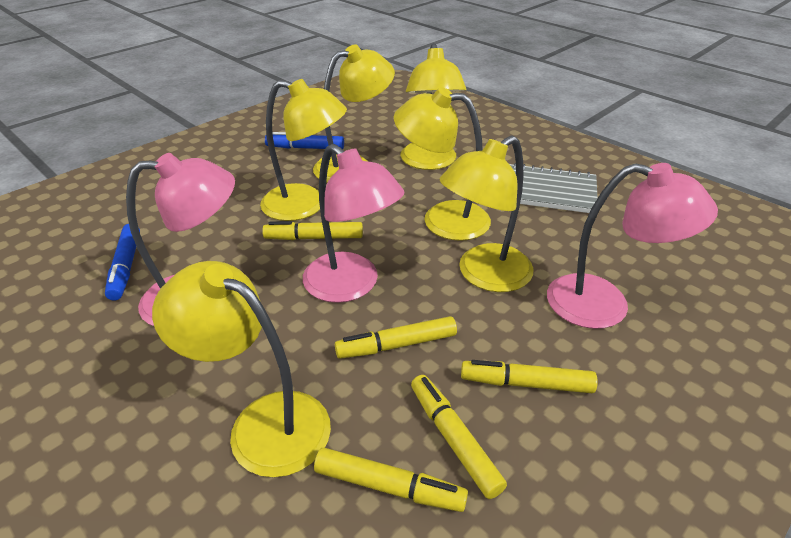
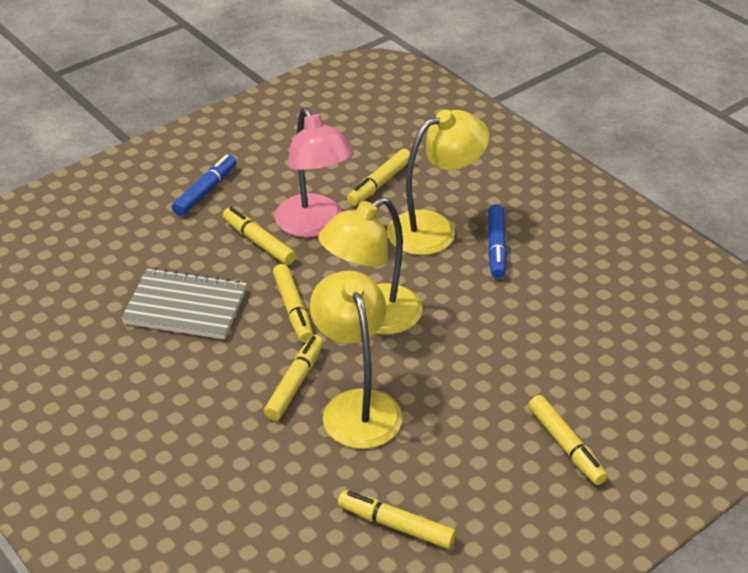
pink lamp: [126,153,235,326] [303,144,404,303] [547,163,718,329] = 3 -> [275,107,354,238] = 1
yellow lamp: [152,261,331,477] [260,79,347,221] [313,44,395,183] [394,87,491,241] [400,43,466,170] [440,136,533,292] = 6 -> [310,271,402,449] [318,197,423,335] [387,110,490,255] = 3
yellow marker: [262,221,363,240] [314,448,468,512] [335,316,457,359] [411,375,507,499] [461,360,598,393] = 5 -> [223,207,296,265] [264,335,324,421] [273,264,313,343] [338,490,456,549] [347,149,410,206] [528,395,608,485] = 6

